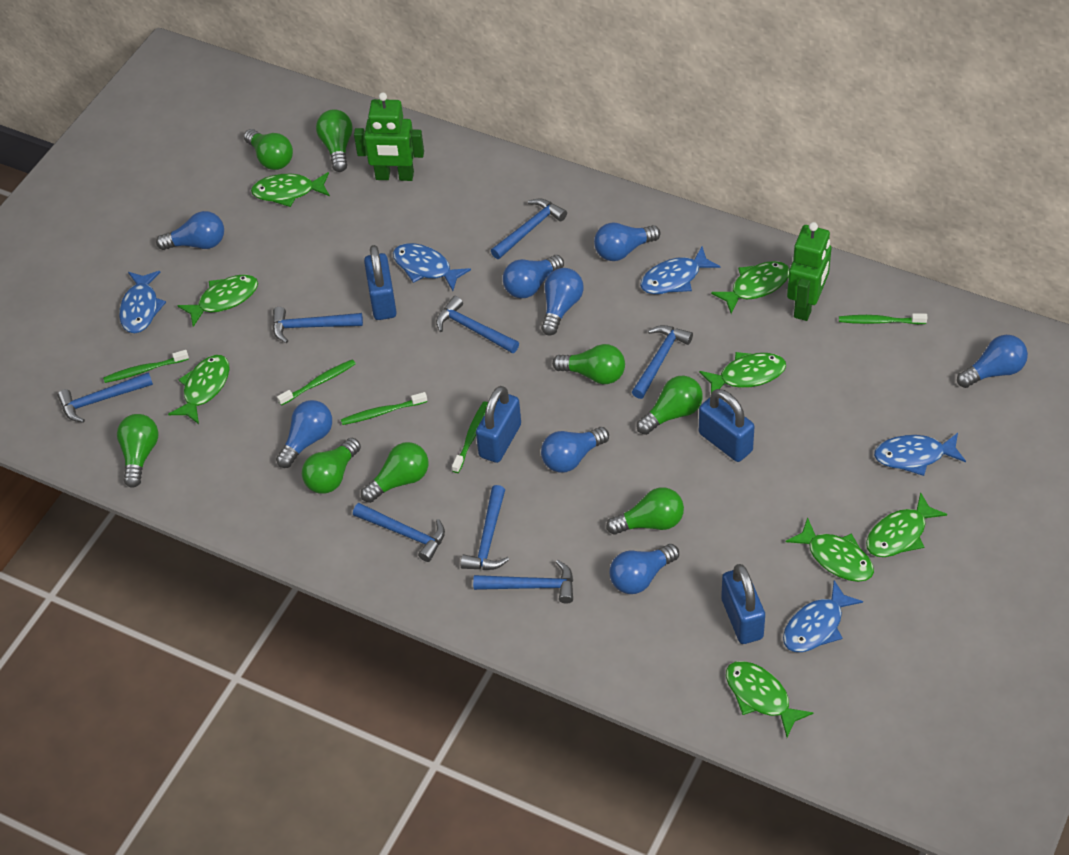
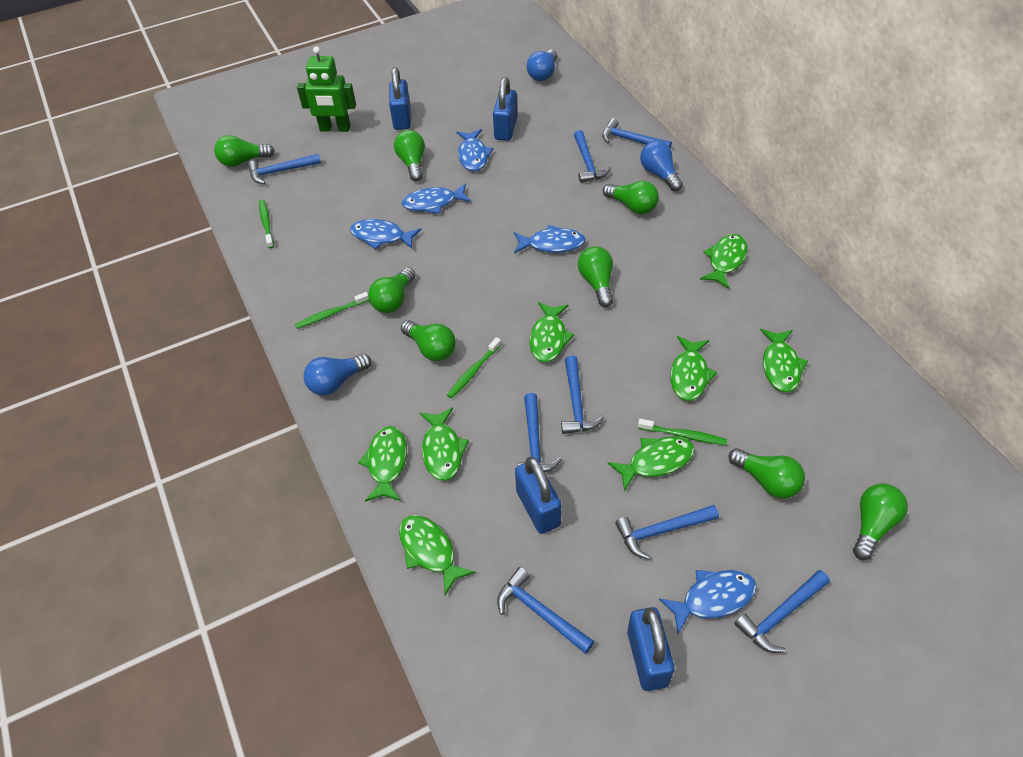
blue light bulb: [156,211,224,250] [276,400,332,468] [503,255,564,298] [541,268,583,336] [541,427,609,473] [594,223,660,261] [610,544,679,594] [957,335,1028,388] = 8 -> [303,354,371,395] [527,49,557,81] [640,140,683,191] = 3
green robot: [354,92,424,181] [787,222,831,321] = 2 -> [297,46,356,132] = 1
green toothbrush: [103,350,189,383] [277,359,356,406] [341,392,427,425] [452,401,488,473] [839,313,927,324] = 5 -> [259,200,274,249] [295,292,369,329] [447,337,501,399] [638,419,727,445] = 4

